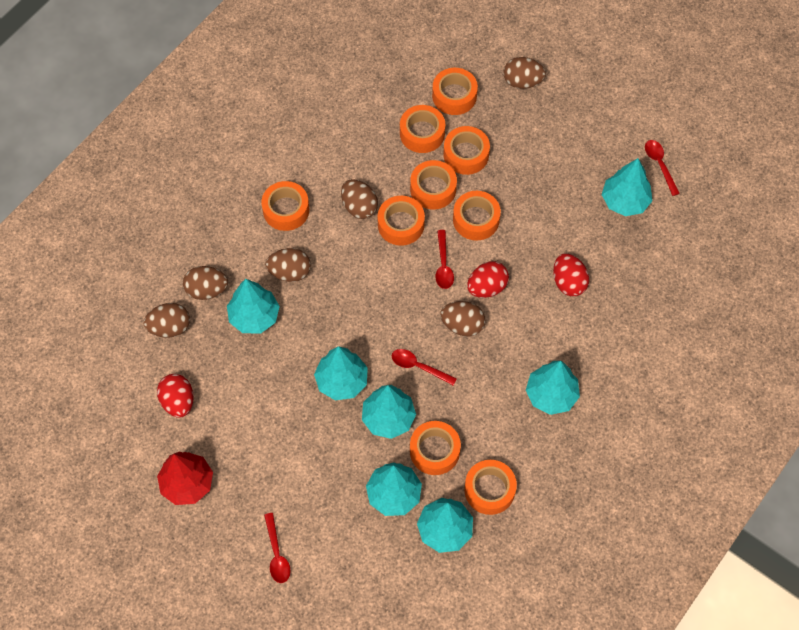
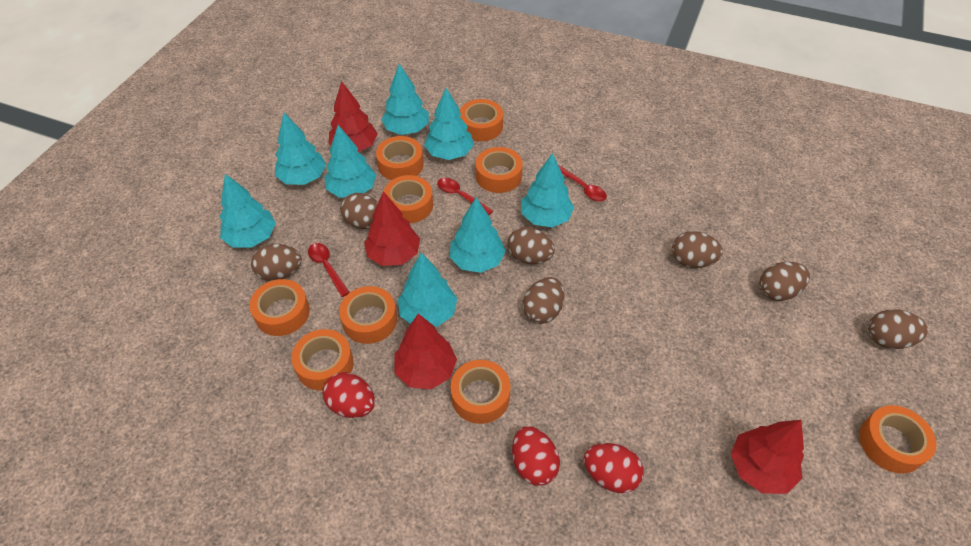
brown egg: [144,303,190,338] [183,266,228,300] [265,248,311,282] [341,179,378,219] [440,301,485,337] [503,57,546,89] = 6 -> [251,244,302,281] [340,193,378,229] [507,227,555,264] [523,277,564,324] [672,231,723,268] [759,262,810,301] [868,309,928,349] = 7
red spoon: [264,513,291,583] [392,349,457,386] [435,230,454,289] [645,140,680,196] = 4 -> [308,243,350,297] [437,178,493,215] [558,165,607,202] = 3
red tree: [157,451,213,505] = 1 -> [329,81,378,152] [364,191,420,266] [394,314,457,389] [731,420,804,494] = 4
turquoise tree: [227,279,280,333] [314,346,368,400] [362,385,416,439] [366,462,422,516] [417,498,473,553] [526,361,580,415] [602,158,652,216] = 7 -> [220,174,276,248] [275,113,326,185] [324,125,376,198] [381,64,429,135] [398,252,457,327] [424,88,474,160] [450,198,506,273] [521,153,574,228] = 8

